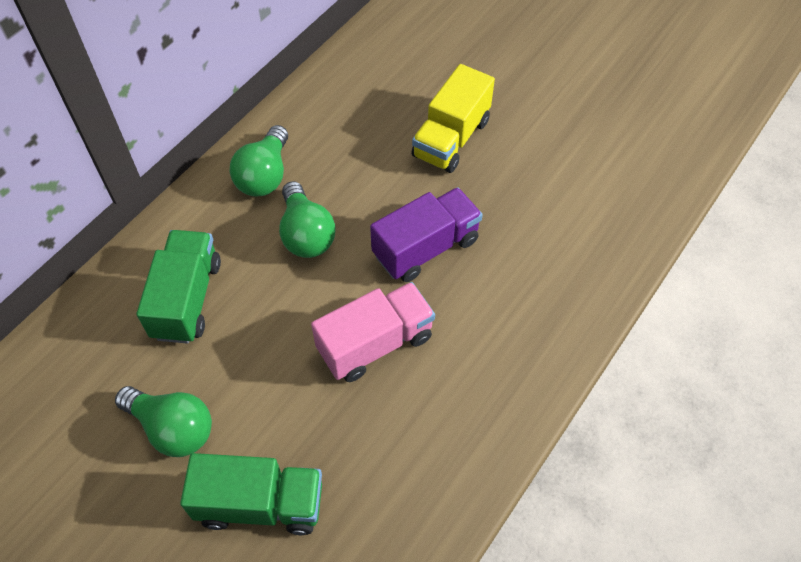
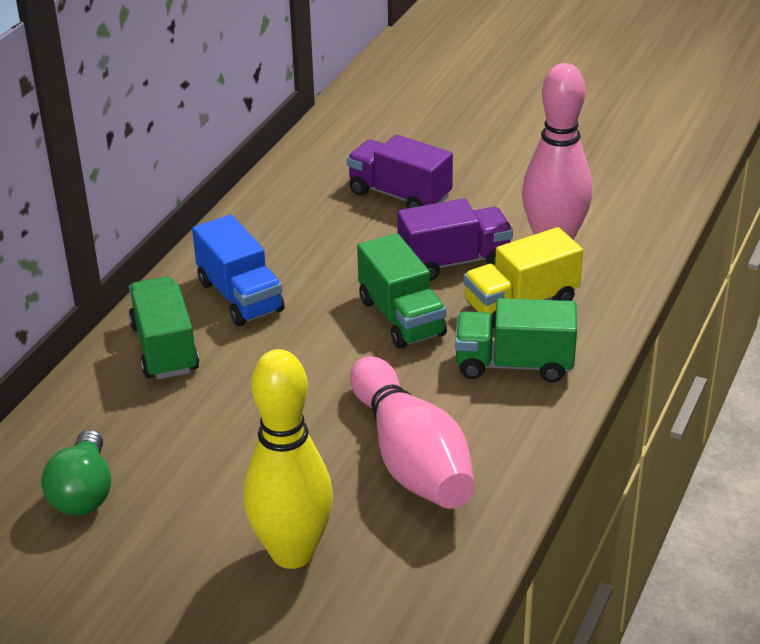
blue truck: none = 0 -> [192,215,285,326] = 1
green light bulb: [115,386,212,457] [230,125,288,197] [279,181,336,258] = 3 -> [41,430,111,515] = 1
green truck: [137,230,221,344] [180,453,322,535] = 2 -> [129,276,199,379] [357,233,447,349] [455,298,577,383] = 3
pink bowling pin: none = 0 -> [350,356,475,509] [522,63,592,240] = 2
pink truck: [311,282,435,382] = 1 -> none = 0
purple truck: [370,187,483,282] = 1 -> [347,135,453,209] [397,198,513,281] = 2
yellow bowling pin: none = 0 -> [243,349,333,569] = 1

